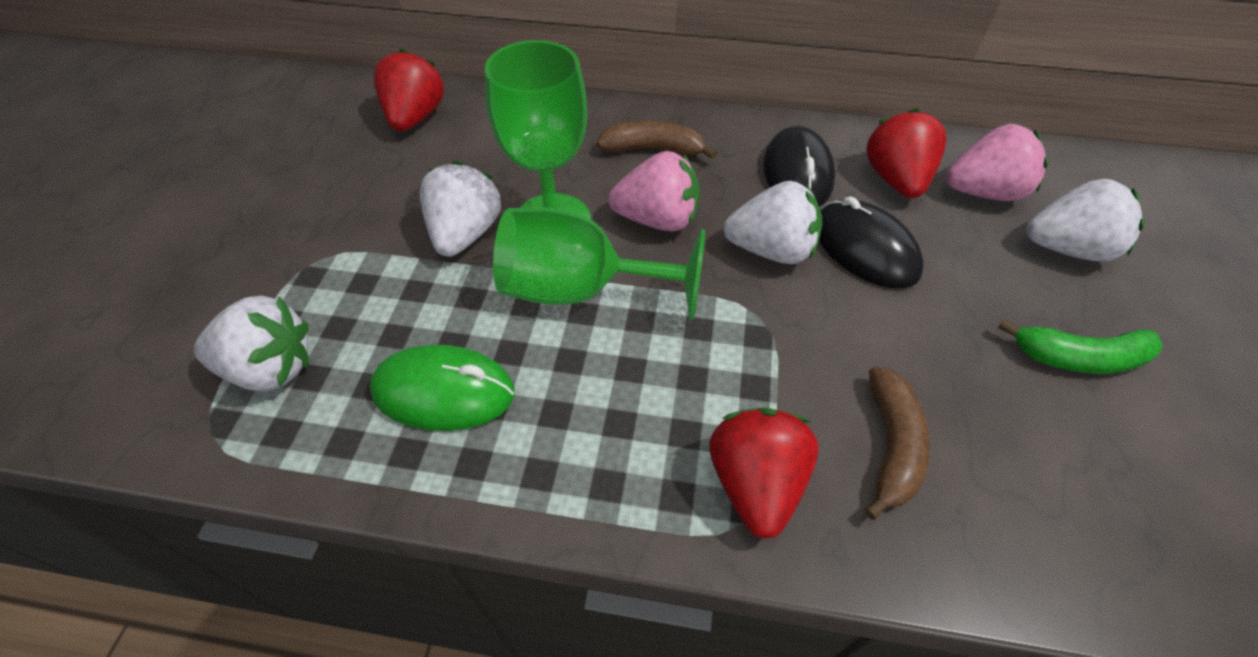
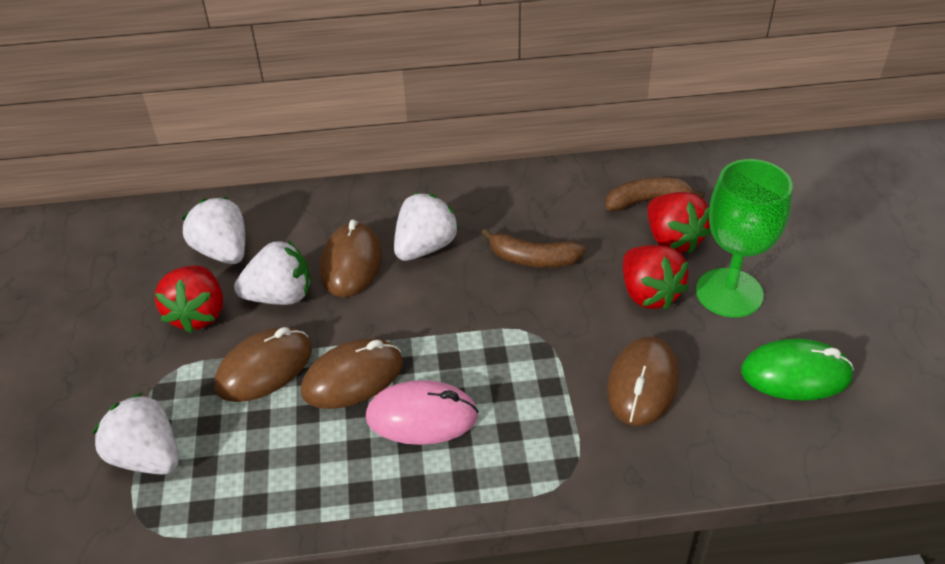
black mouse: [763,126,835,206] [819,196,924,288] = 2 -> none = 0
brown mouse: none = 0 -> [214,327,312,402] [301,338,403,409] [320,220,382,297] [607,336,679,426] = 4
green banana: [998,319,1163,374] = 1 -> none = 0
green goblet: [485,40,591,220] [493,208,705,320] = 2 -> [696,159,792,318] = 1
pink mouse: none = 0 -> [366,380,479,445] = 1
pink strawberry: [608,151,700,231] [946,124,1048,201] = 2 -> none = 0

